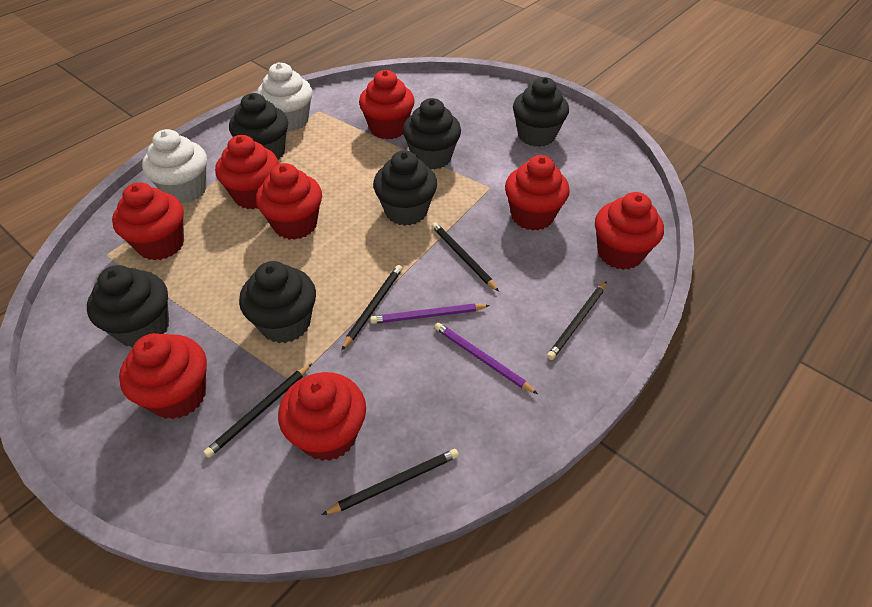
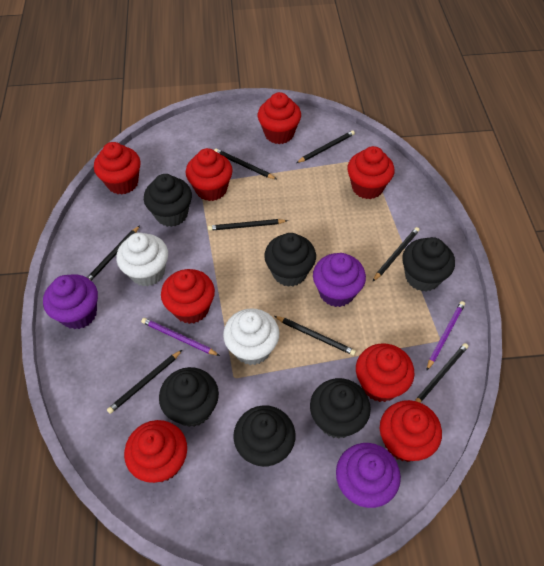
black pencil: [204,363,312,458] [322,449,459,515] [341,265,403,351] [432,222,499,292] [547,281,607,360] = 5 -> [87,226,140,281] [107,350,182,414] [208,219,288,231] [214,149,276,179] [274,316,356,356] [296,131,355,163] [372,227,420,282] [415,343,468,403] = 8
purple cupcake: none = 0 -> [43,274,98,329] [313,253,366,307] [336,443,401,508] = 3

